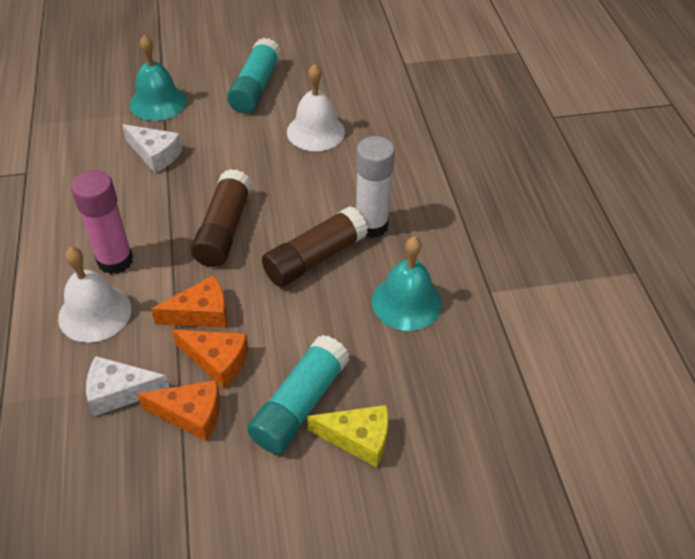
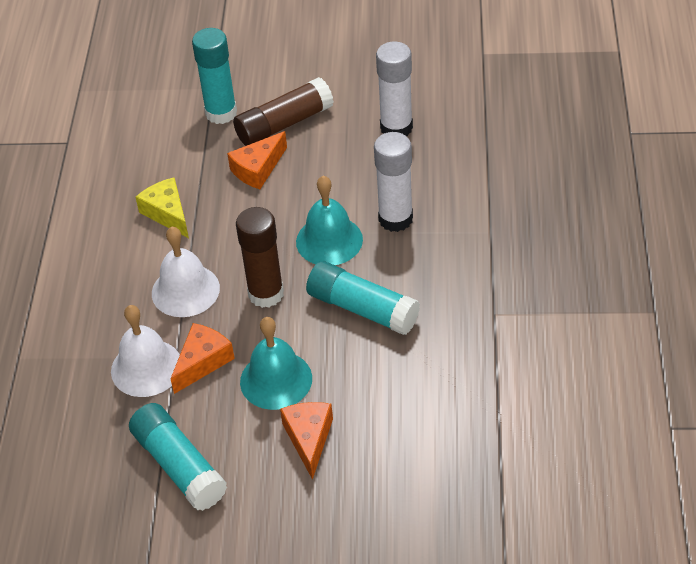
pink glue stick: [71,170,133,274] = 1 -> none = 0
turquoise glue stick: [227,38,281,114] [247,335,350,454] = 2 -> [129,403,227,511] [192,28,237,124] [306,261,420,335] = 3
white cheese: [86,356,170,416] [122,124,182,173] = 2 -> none = 0
white glue stick: [356,136,395,238] = 1 -> [374,132,413,232] [376,41,413,136] = 2

